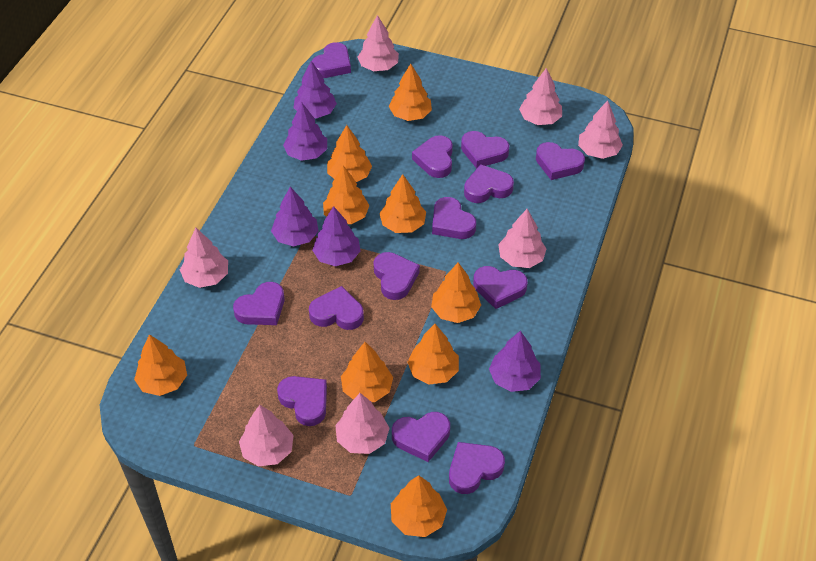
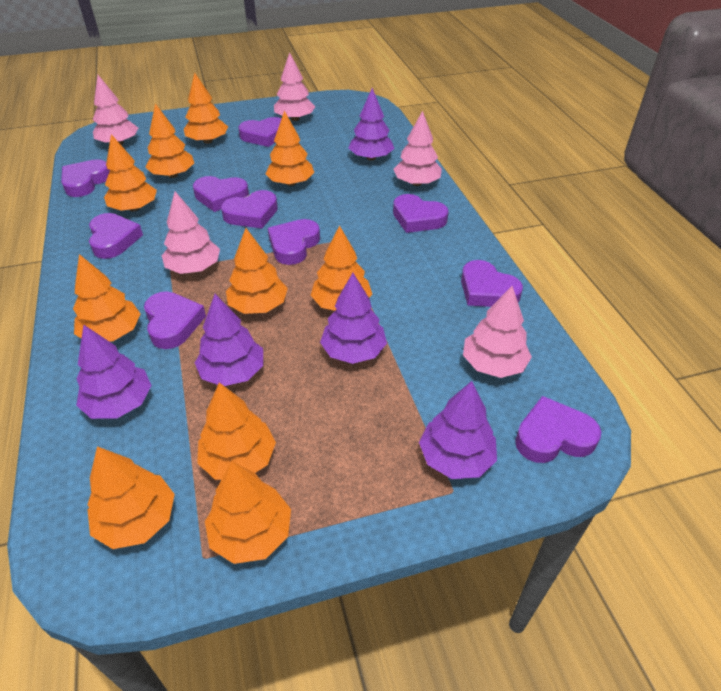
orange tree: [134,334,187,396] [323,166,370,224] [327,125,372,182] [341,342,393,402] [379,174,426,233] [389,63,432,121] [391,475,447,537] [407,324,459,385] [431,262,481,323] = 9 -> [73,254,141,342] [87,446,175,549] [104,134,157,211] [145,103,194,178] [184,73,228,144] [197,383,276,480] [205,461,291,564] [226,228,288,314] [266,111,314,186] [311,225,372,311] = 10
pink tree: [180,228,228,288] [239,405,294,466] [335,393,389,454] [358,15,399,71] [498,209,547,268] [519,68,562,125] [578,100,623,159] = 7 -> [93,75,138,145] [162,191,220,274] [274,52,315,121] [394,111,442,186] [463,286,532,378] = 5
purple heart: [233,282,284,325] [277,376,327,426] [309,286,364,330] [312,42,351,78] [374,252,420,300] [392,412,450,462] [412,135,453,178] [432,197,476,239] [449,442,505,494] [461,131,510,168] [464,164,514,203] [473,266,528,309] [536,142,585,180] = 13 -> [61,159,110,197] [89,213,143,259] [144,292,206,349] [193,176,249,212] [221,190,278,229] [238,117,282,147] [268,219,320,265] [393,194,449,233] [461,260,523,307] [515,396,601,463] = 10

